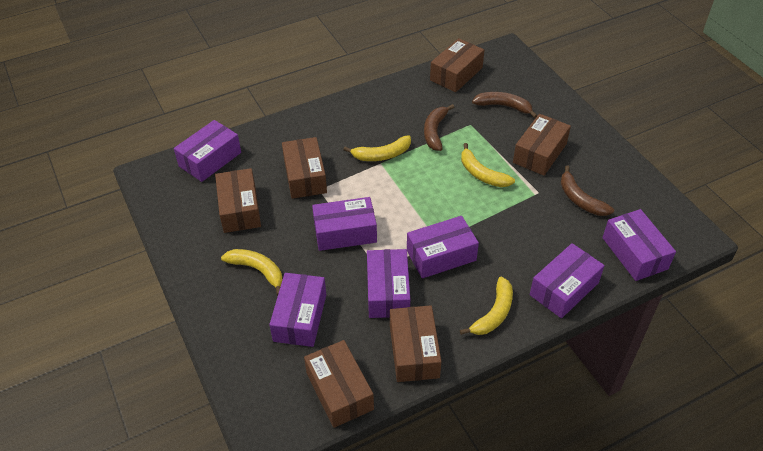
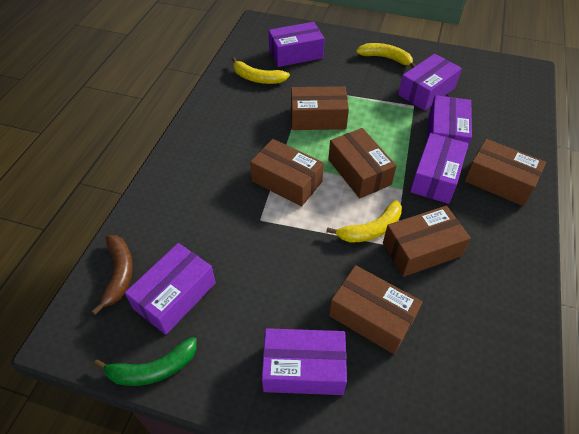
brown banana: [424,104,454,151] [472,92,537,118] [561,165,614,216] = 3 -> [91,235,133,315] = 1
green banana: none = 0 -> [94,337,197,386] = 1
purple box: [174,120,241,182] [269,273,326,347] [312,197,377,251] [367,249,410,318] [407,216,479,278] [530,243,605,318] [603,209,676,281] = 7 -> [125,243,216,335] [262,328,347,395] [268,22,325,67] [398,54,462,111] [410,133,468,204] [428,95,472,152] = 6
yellow banana: [221,249,282,295] [343,135,411,161] [460,277,513,335] [461,143,515,187] = 4 -> [232,57,290,84] [326,200,402,243] [356,43,416,68] = 3

